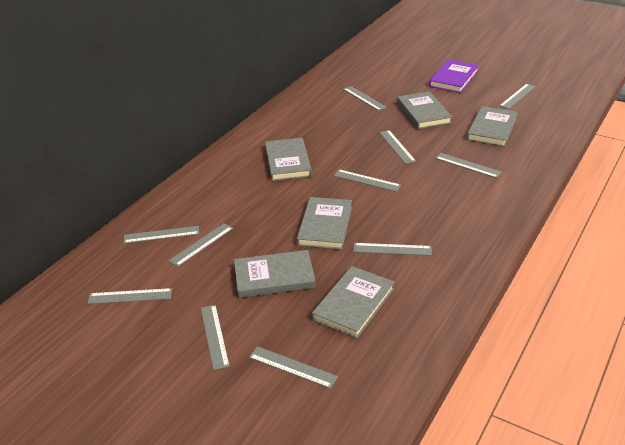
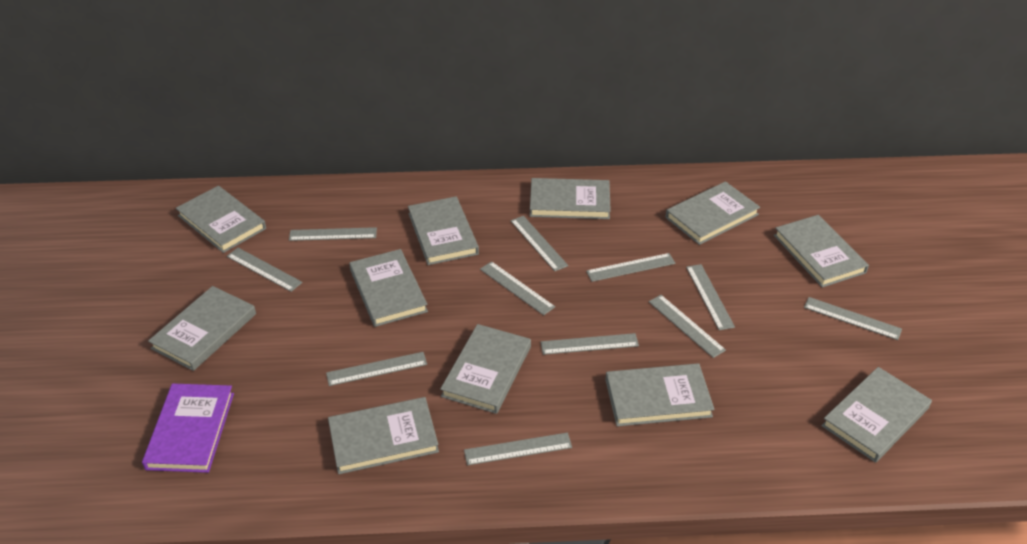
grey book: [234,250,316,298] [265,138,312,181] [297,197,352,250] [312,266,395,339] [397,91,452,129] [467,106,518,147] = 6 -> [148,286,256,371] [176,186,266,253] [328,397,439,474] [349,249,428,327] [408,197,479,265] [440,324,531,414] [530,178,611,219] [605,363,715,427] [665,181,760,245] [774,215,869,288] [821,367,932,463] = 11

